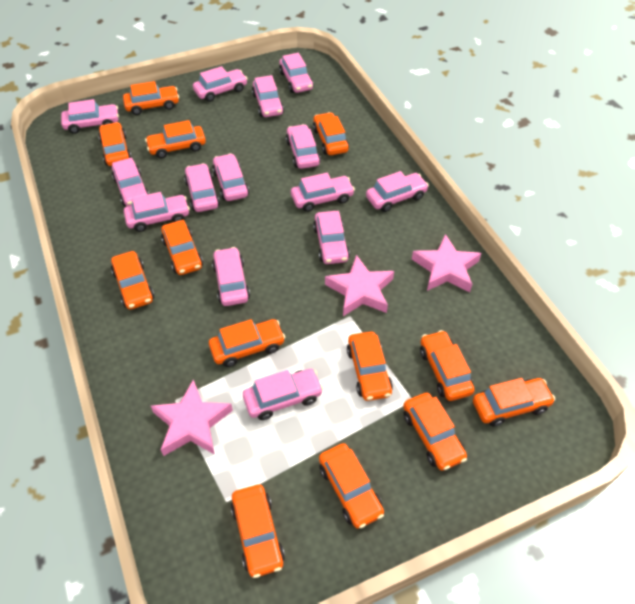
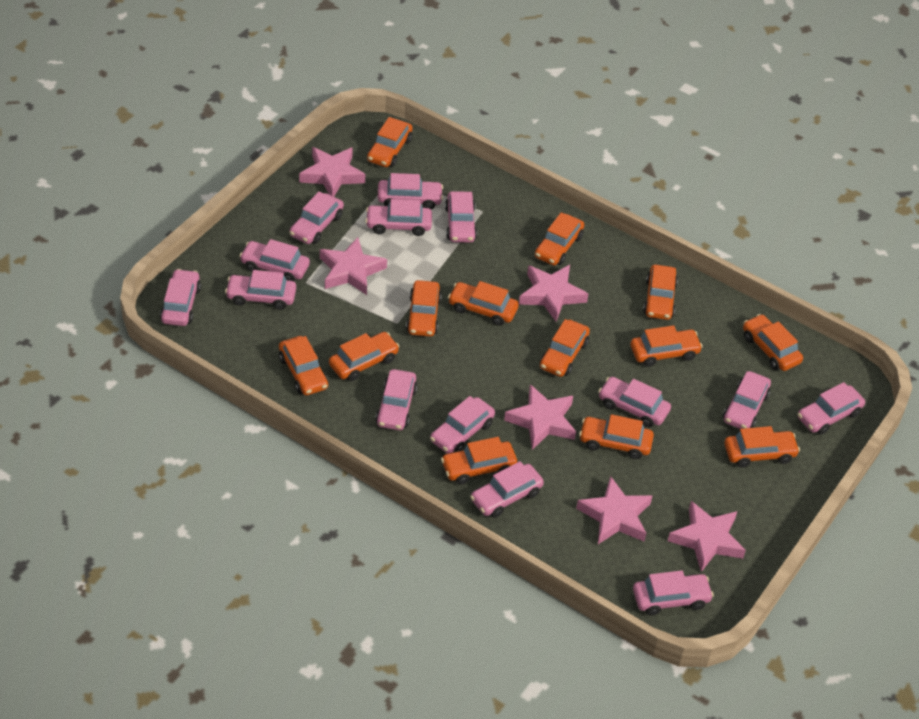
pink star: [151,380,233,456] [325,255,394,316] [412,234,481,292] = 3 -> [299,147,365,196] [320,237,387,295] [504,384,576,450] [519,265,588,321] [576,476,652,544] [668,501,746,572] = 6

